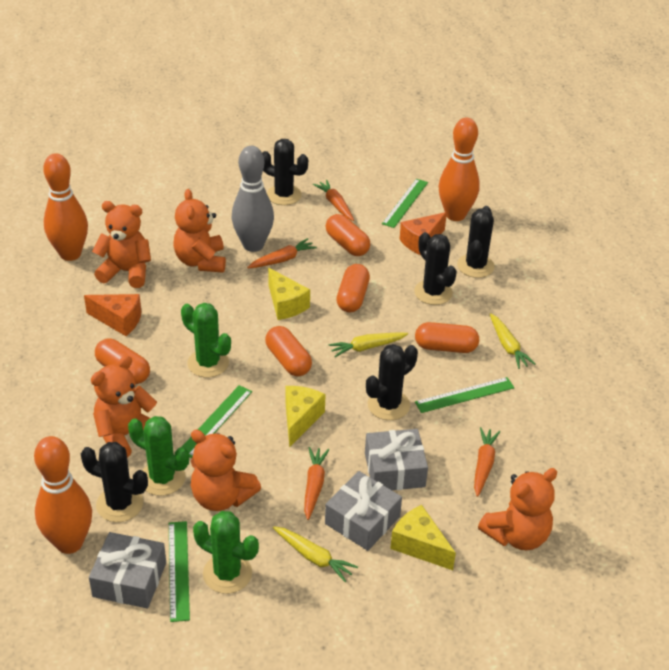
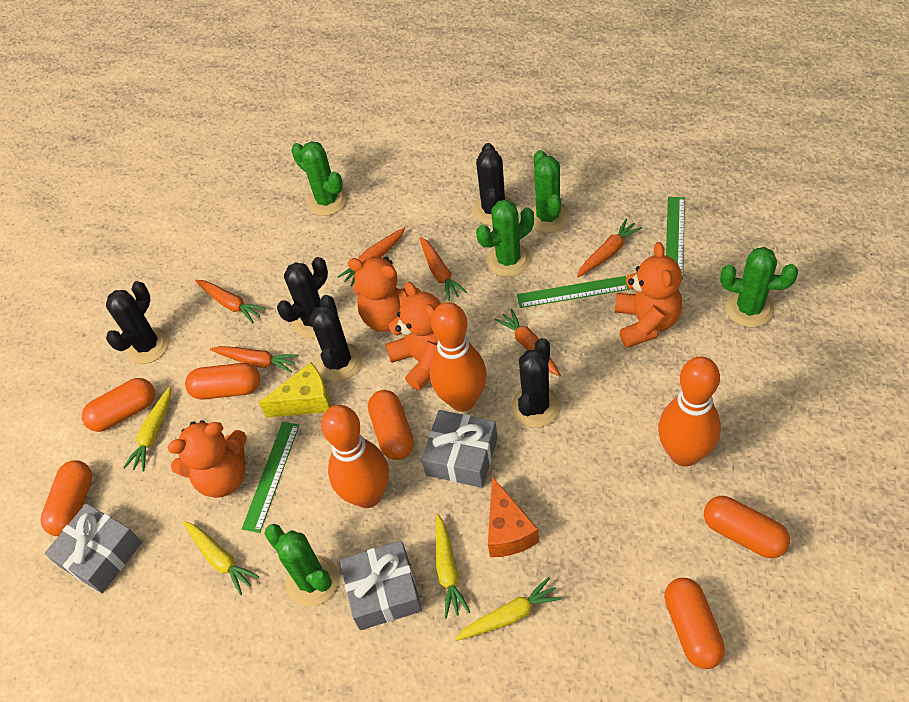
green cactus: [128,416,189,496] [181,303,231,378] [193,511,259,594] = 3 -> [264,524,339,607] [291,141,347,216] [476,199,534,277] [530,150,570,233] [720,247,798,328] = 5
green ruler: [169,521,190,622] [182,385,252,458] [382,179,428,228] [415,377,514,413] = 4 -> [242,422,299,533] [517,276,630,308] [666,197,685,280] = 3
grey bowling pin: [231,146,274,252] = 1 -> none = 0
orange capsule: [95,338,150,384] [265,326,312,376] [326,214,370,256] [336,264,370,312] [415,322,479,353] = 5 -> [41,460,92,536] [82,378,155,432] [185,363,260,400] [368,390,414,460] [664,578,725,669] [704,496,790,558] = 6
orange carrot: [247,238,317,268] [304,447,329,520] [313,180,354,221] [474,427,500,497] = 4 -> [195,280,266,323] [210,346,299,373] [337,228,405,287] [420,237,467,301] [495,309,561,377] [577,218,642,277] = 6
orange cheese: [84,294,142,336] [399,212,447,255] = 2 -> [488,476,539,557] = 1
orange teddy bear: [91,355,157,458] [92,201,151,288] [173,189,226,272] [191,430,261,511] [478,468,557,550] = 5 -> [168,420,247,498] [348,257,421,332] [385,282,441,391] [615,242,682,348] = 4
yellow carrot: [273,526,358,582] [329,332,408,357] [490,313,535,369] = 3 -> [123,386,171,472] [183,521,259,595] [436,514,470,618] [455,577,562,641] = 4
yellow cheese: [268,268,310,320] [286,386,326,447] [390,505,456,570] = 3 -> [259,362,331,418] = 1

